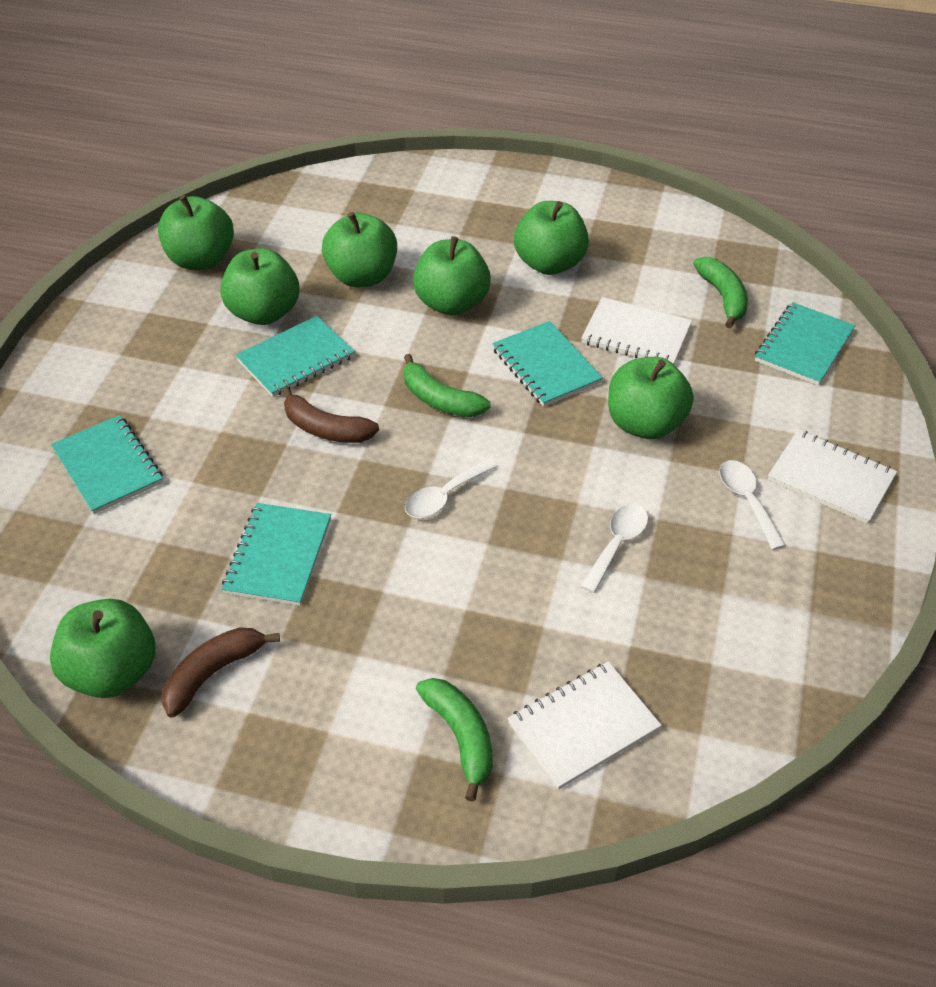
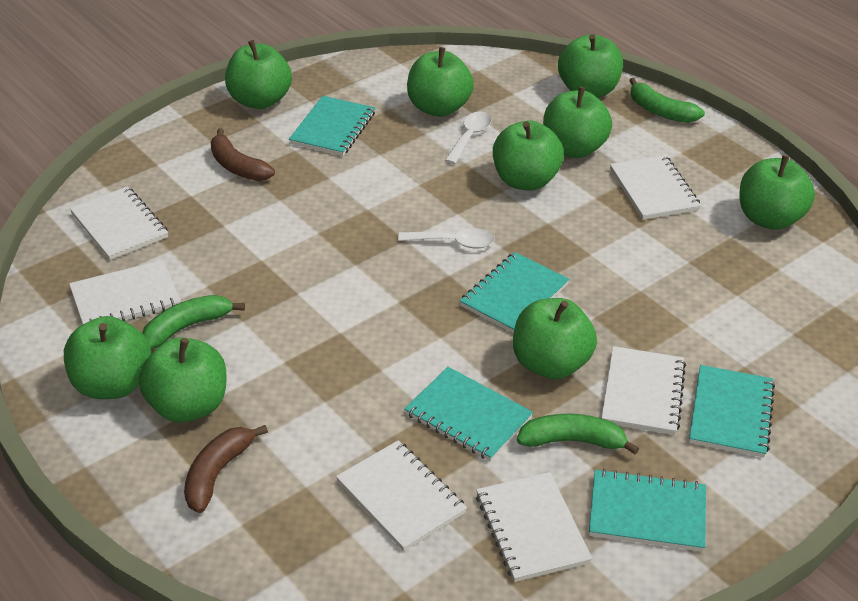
green apple: [50,599,156,698] [158,195,234,270] [220,248,299,325] [322,212,397,287] [413,236,491,315] [514,201,589,275] [608,357,694,439] = 7 -> [64,316,151,399] [138,337,226,422] [225,40,292,109] [407,47,474,117] [493,120,564,191] [513,298,597,379] [543,87,612,158] [558,34,623,98] [739,155,815,230] = 9
white notebook: [508,661,662,790] [581,297,692,364] [768,430,897,524] = 3 -> [69,260,181,324] [70,186,168,260] [336,440,467,551] [476,472,592,582] [601,346,686,435] [610,155,701,220] = 6
white spoon: [405,458,498,518] [580,504,648,593] [719,460,786,550] = 3 -> [398,228,495,248] [445,111,492,164] = 2

